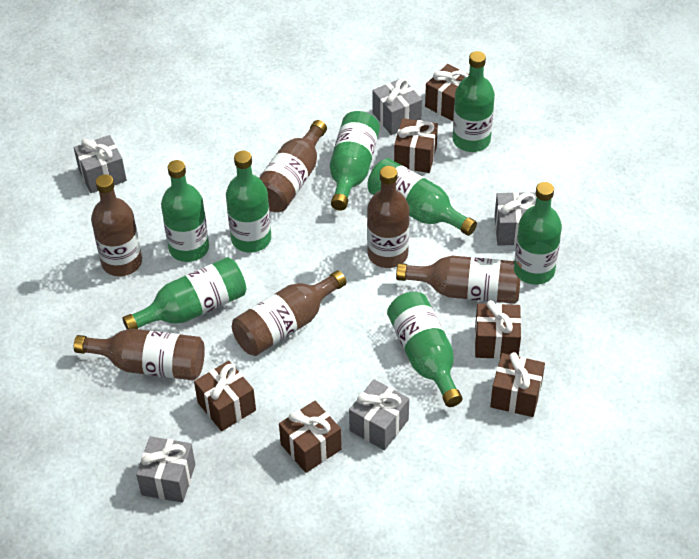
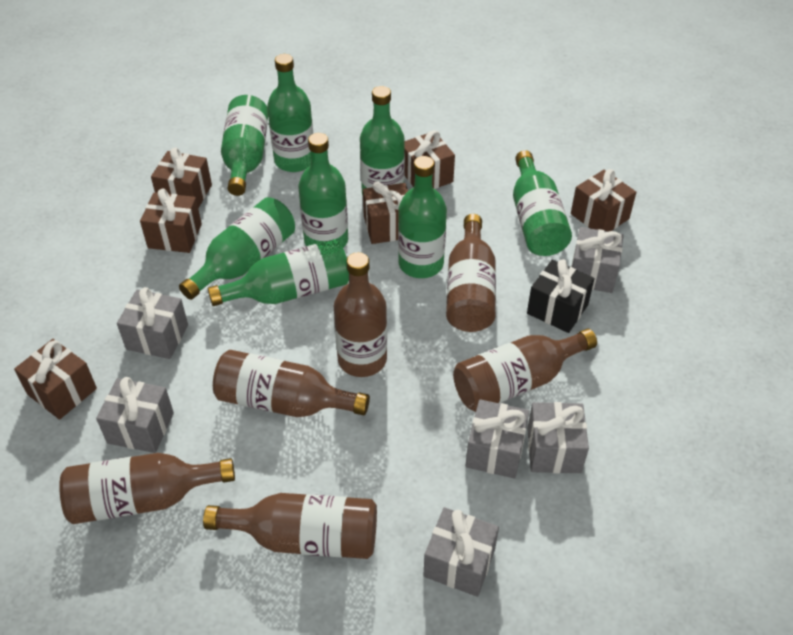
black gift: none = 0 -> [527,259,595,333] = 1
grey gift: [74,135,127,193] [136,436,195,503] [349,379,409,450] [372,78,422,135] [495,192,536,246] = 5 -> [96,377,174,453] [117,287,188,359] [423,507,499,597] [466,399,529,479] [527,402,589,473] [571,227,624,293] = 6

